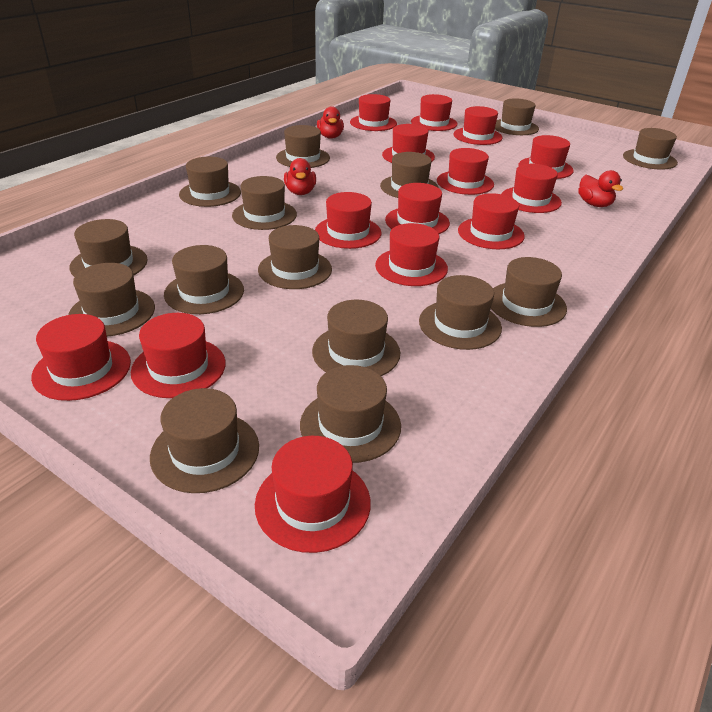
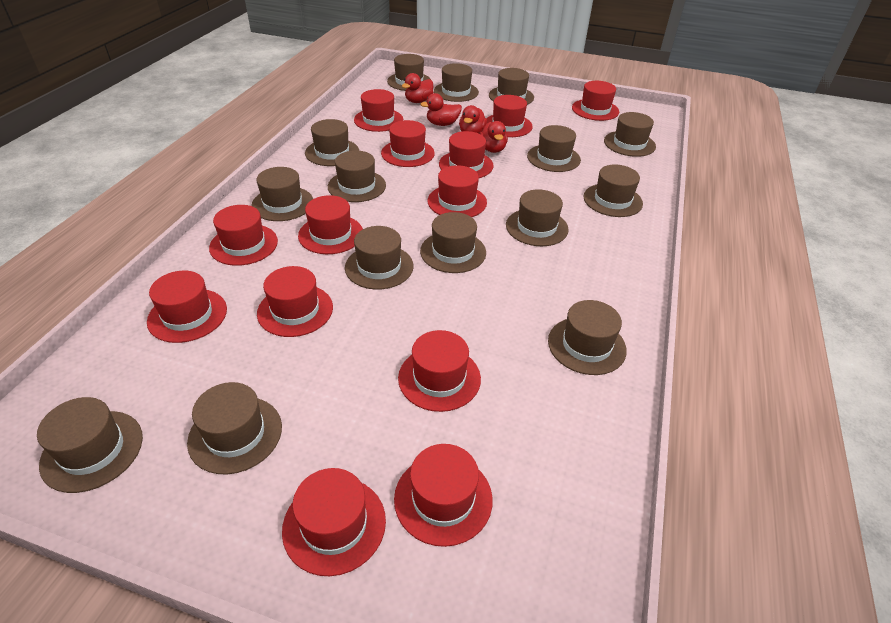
red duck: [284,158,316,195] [317,106,344,139] [578,170,623,207] = 3 -> [402,73,433,103] [420,93,462,126] [459,105,487,133] [479,121,508,153] = 4
red hat: [31,314,131,401] [131,313,226,398] [255,436,371,553] [315,192,382,249] [350,94,397,131] [375,223,448,286] [382,124,435,163] [385,183,450,234] [411,94,458,131] [437,148,494,195] [454,106,502,145] [458,193,525,249] [502,164,562,213] [519,135,574,179] = 14 -> [147,271,227,343] [209,205,278,266] [257,266,333,337] [282,468,386,576] [298,195,363,254] [354,89,403,132] [381,120,435,167] [394,444,493,547] [398,330,481,412] [428,165,487,217] [439,131,494,178] [487,95,533,137] [572,81,619,121] = 13

